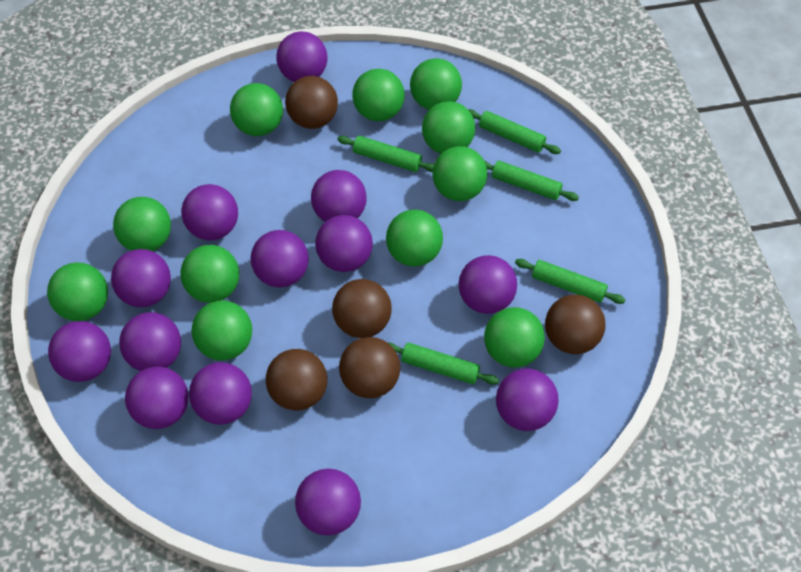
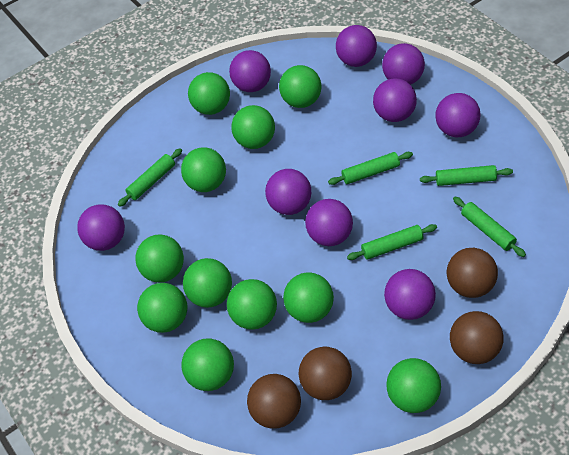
brown ball: [266,349,327,411] [285,76,338,129] [332,279,392,338] [339,337,400,398] [545,295,606,354] = 5 -> [247,374,301,429] [299,347,352,400] [447,248,498,298] [450,311,504,364] = 4
purple ball: [48,321,111,382] [111,249,171,307] [119,312,181,371] [125,366,188,429] [181,184,238,240] [189,362,252,425] [251,230,309,288] [276,31,328,82] [295,469,361,536] [311,170,367,222] [315,215,373,272] [459,255,517,314] [496,368,559,431] = 13 -> [77,204,125,251] [229,50,271,92] [265,169,311,215] [305,199,353,246] [336,25,377,67] [373,78,417,122] [382,43,425,85] [384,269,436,320] [435,93,481,137] = 9

